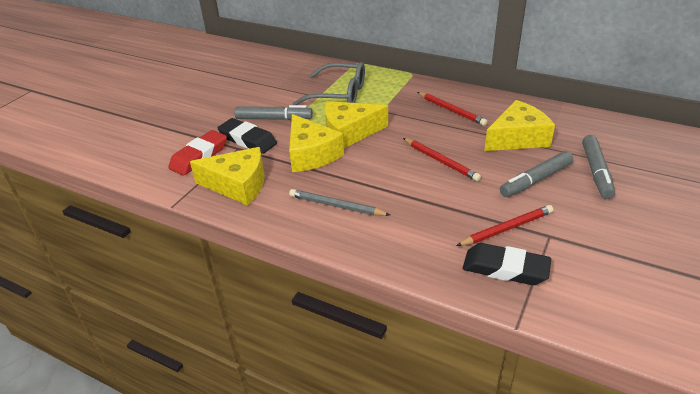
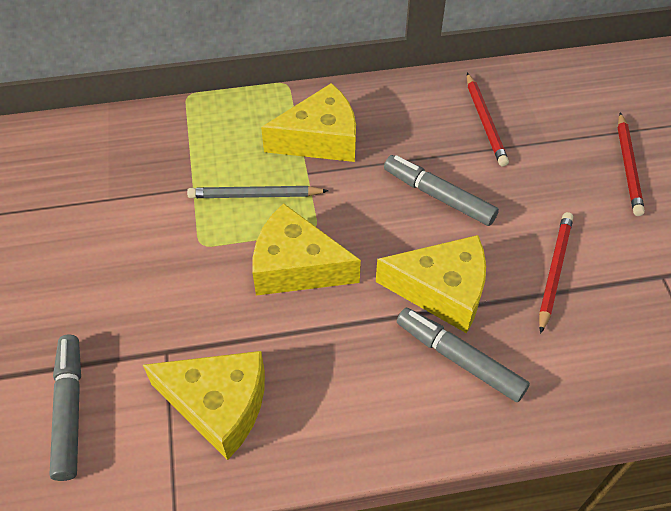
black eraser: [217,118,277,154] [463,243,551,285] = 2 -> none = 0
grey glasses: [292,62,365,105] = 1 -> none = 0
red eraser: [168,130,227,176] = 1 -> none = 0

